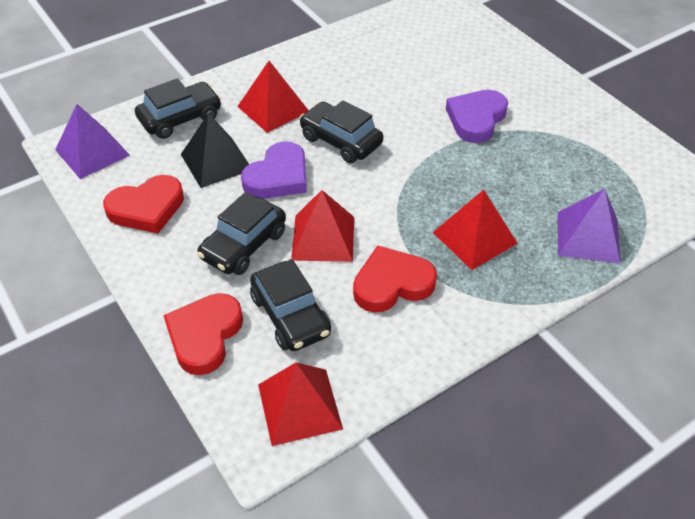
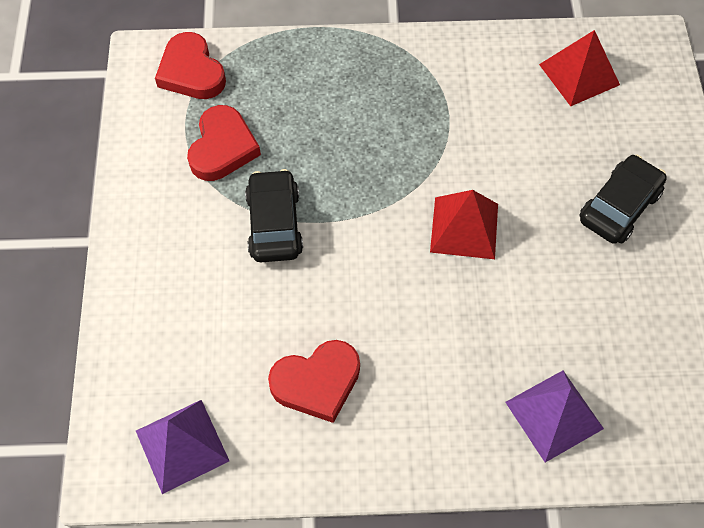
black car: [135,78,221,139] [197,192,286,275] [250,259,331,351] [299,100,383,163] = 4 -> [245,169,303,262] [579,154,667,244] = 2
black pyramid: [181,113,249,188] = 1 -> none = 0
purple heart: [241,141,307,199] [446,90,508,143] = 2 -> none = 0
red pyramid: [237,61,309,133] [258,362,343,446] [291,190,354,262] [433,190,518,270] = 4 -> [430,190,498,259] [539,30,620,106] = 2

